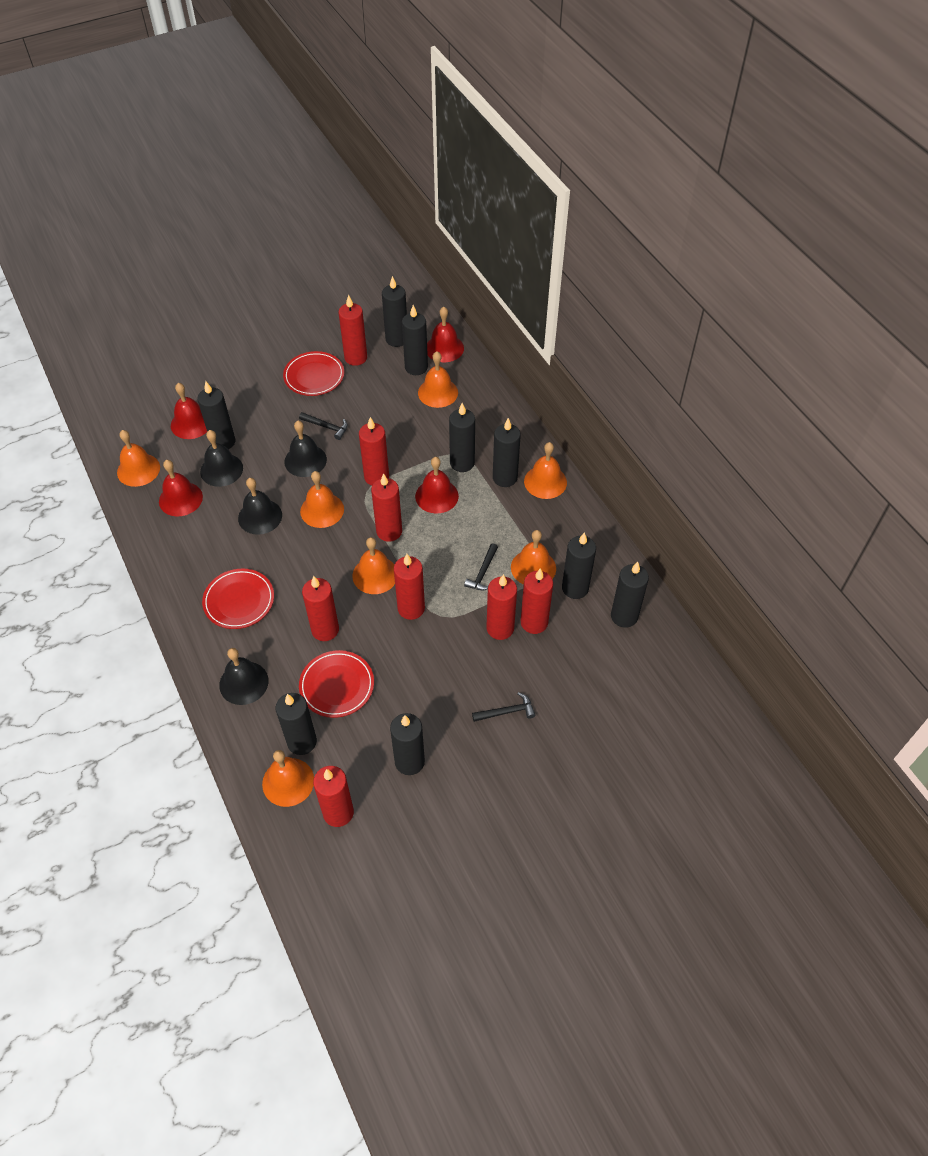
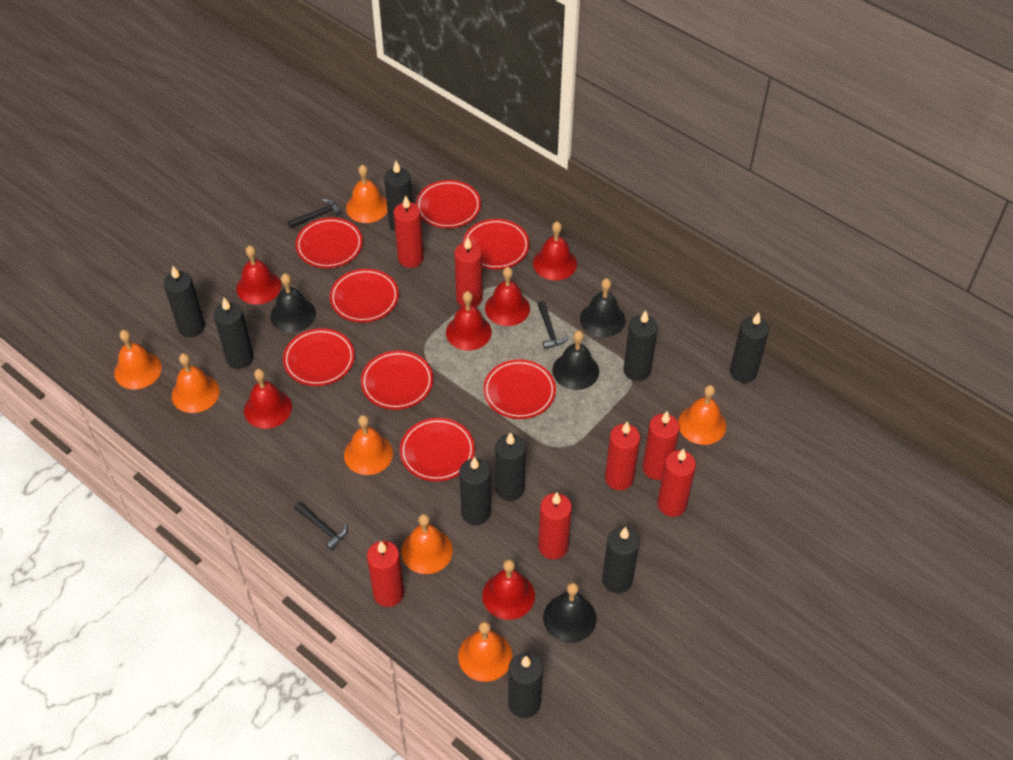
red bell: [159,460,203,516] [171,383,207,439] [415,457,459,514] [427,307,464,362] = 4 -> [236,245,281,305] [244,369,292,429] [446,291,492,351] [482,559,535,620] [485,267,530,326] [533,222,577,280] = 6
red candle: [302,576,339,641] [313,766,354,827] [338,295,367,366] [359,417,389,486] [371,473,402,542] [394,554,425,620] [486,574,517,640] [521,568,553,634] = 8 -> [367,541,404,607] [394,196,424,268] [454,236,483,307] [538,493,572,560] [605,421,640,490] [642,411,680,480] [657,448,696,517] = 7
red plate: [202,569,274,629] [283,351,344,396] [299,650,374,718] = 3 -> [283,328,355,386] [295,218,363,268] [330,269,399,322] [361,351,433,410] [400,418,475,481] [416,180,481,228] [463,219,530,270] [483,359,556,419] = 8

